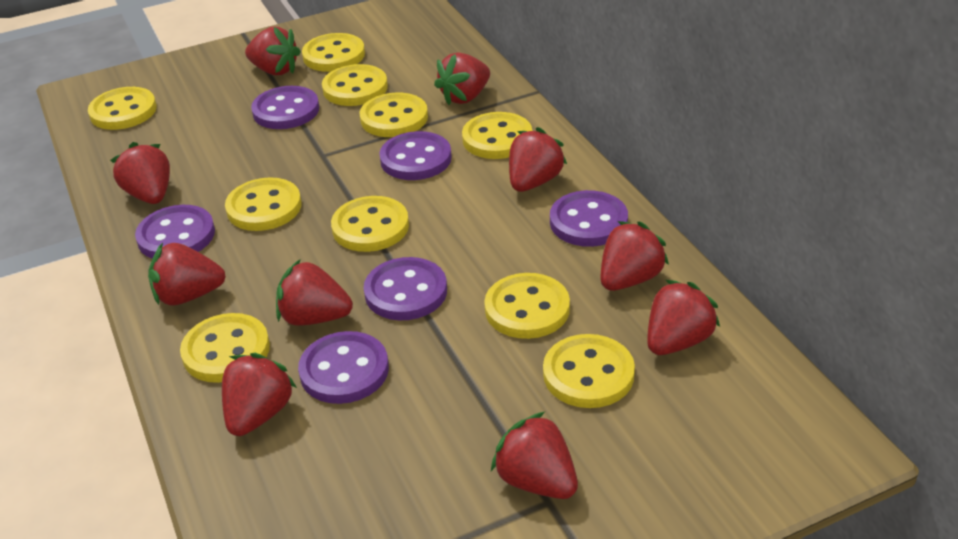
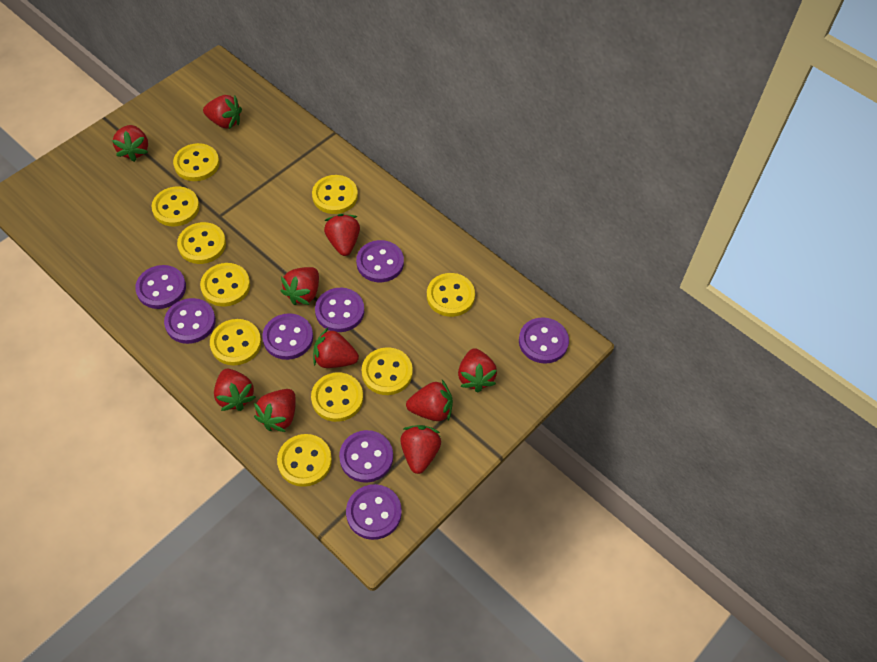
purple button: [135,205,215,259] [251,86,319,129] [298,331,389,404] [364,257,447,320] [379,131,452,180] [550,190,628,247] = 6 -> [135,265,186,309] [164,298,216,344] [262,313,313,360] [315,288,364,332] [339,430,393,483] [346,484,402,540] [356,240,404,282] [519,317,569,364] = 8

